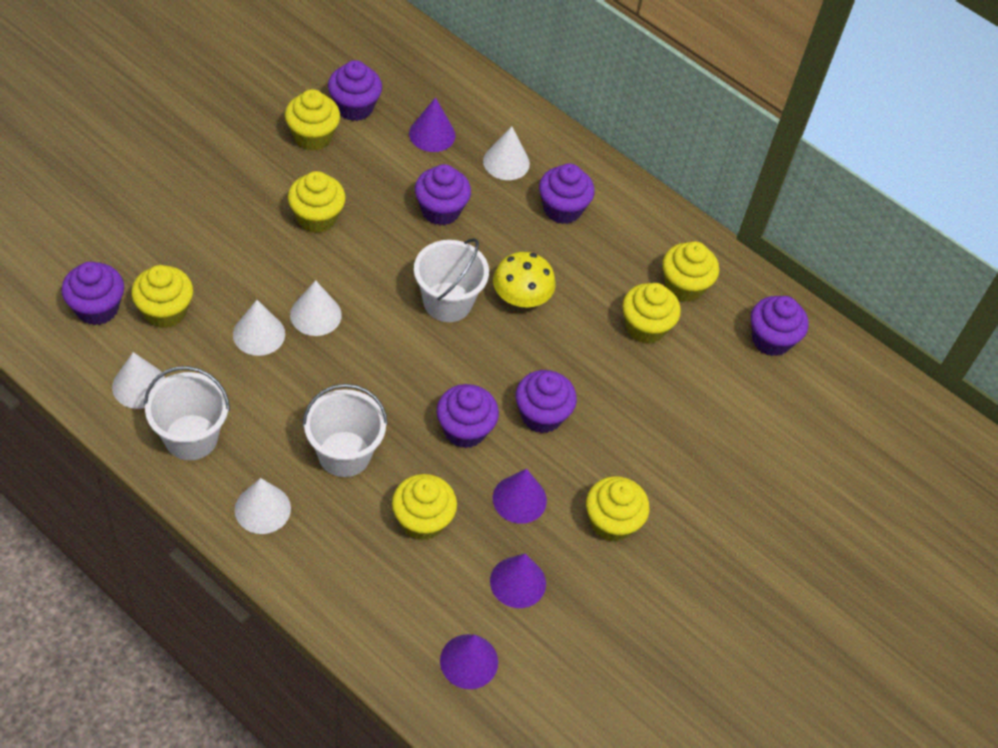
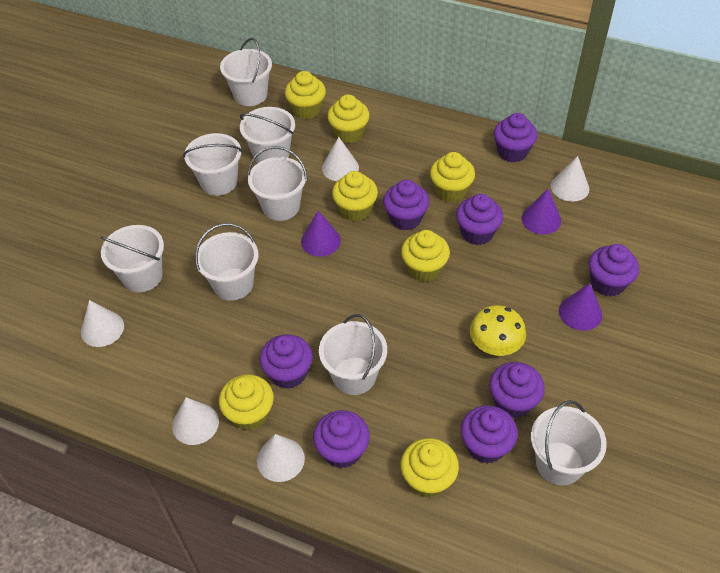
purple cone: [409,97,456,152] [440,634,498,689] [490,554,546,608] [493,469,547,524] = 4 -> [301,211,341,257] [522,189,561,235] [559,283,602,331] = 3
purple cupcake: [62,262,124,325] [328,60,382,121] [415,164,471,225] [437,384,499,448] [515,370,577,433] [539,163,594,224] [751,296,809,356] = 7 -> [260,334,313,389] [313,410,370,468] [383,180,429,231] [456,194,503,245] [461,405,518,464] [489,362,545,418] [494,113,537,163] [589,244,639,297] = 8
white bucket: [144,366,230,460] [302,384,388,477] [414,238,489,322] = 3 -> [100,225,164,292] [183,133,243,196] [195,223,259,301] [220,38,272,106] [240,107,295,163] [247,146,307,221] [319,314,387,395] [531,400,607,485] = 8

